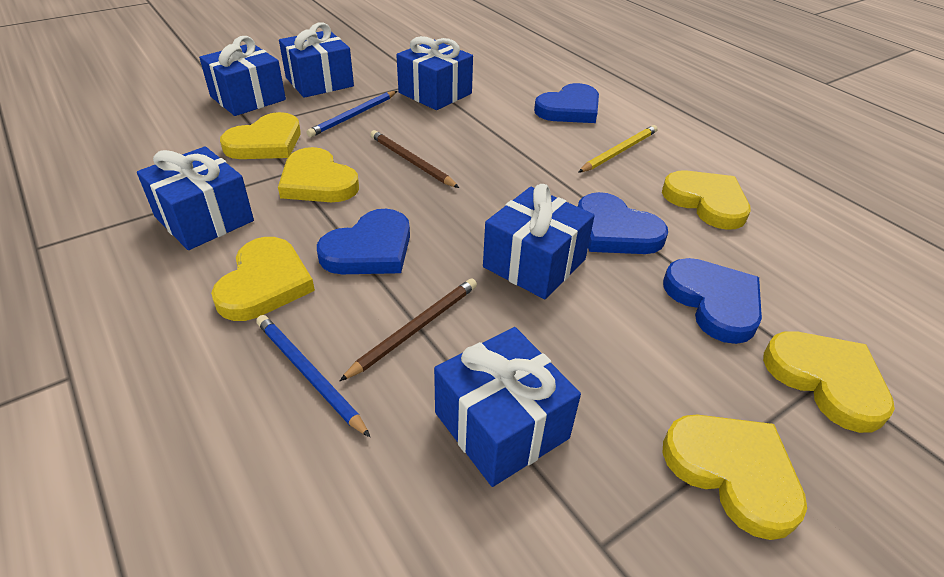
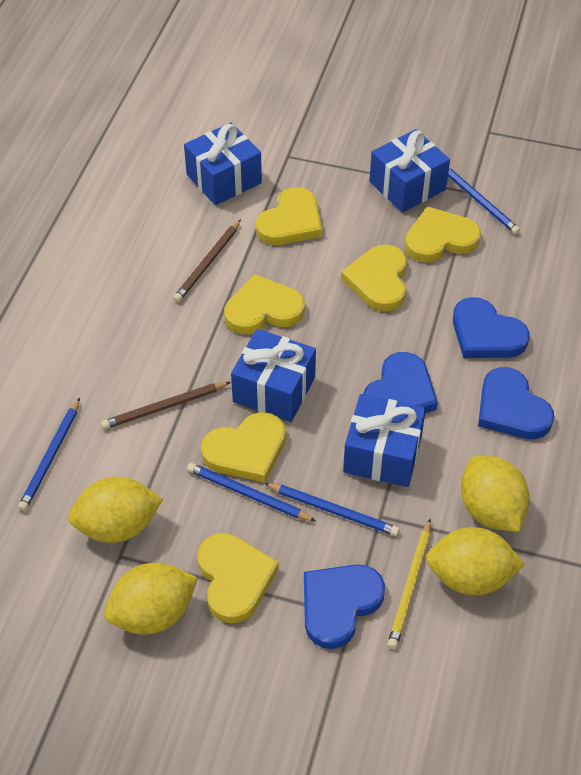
blue gift: [137,147,254,250] [199,36,286,116] [279,22,354,98] [396,36,473,110] [434,327,581,487] [483,184,595,299] = 6 -> [184,123,262,205] [231,329,316,422] [343,394,426,487] [369,129,450,213] = 4
blue pencil: [256,315,370,437] [307,91,397,137] = 2 -> [18,398,80,511] [187,463,316,521] [264,483,400,536] [448,168,520,234] = 4
yellow lemon: none = 0 -> [68,477,163,543] [104,563,198,635] [426,527,525,595] [461,455,530,532] = 4

